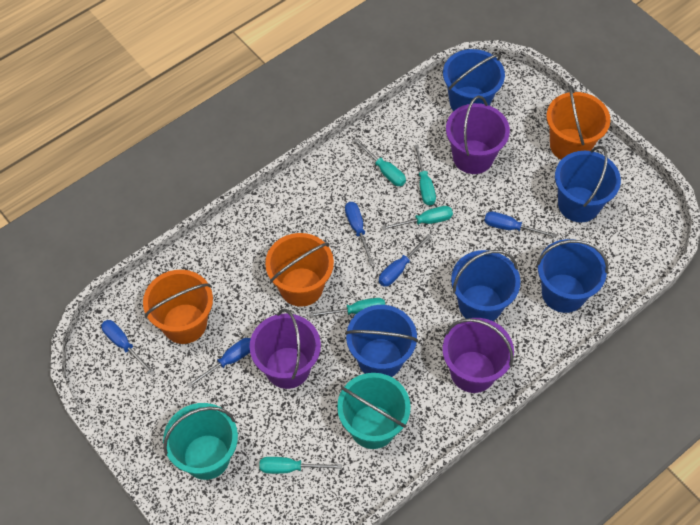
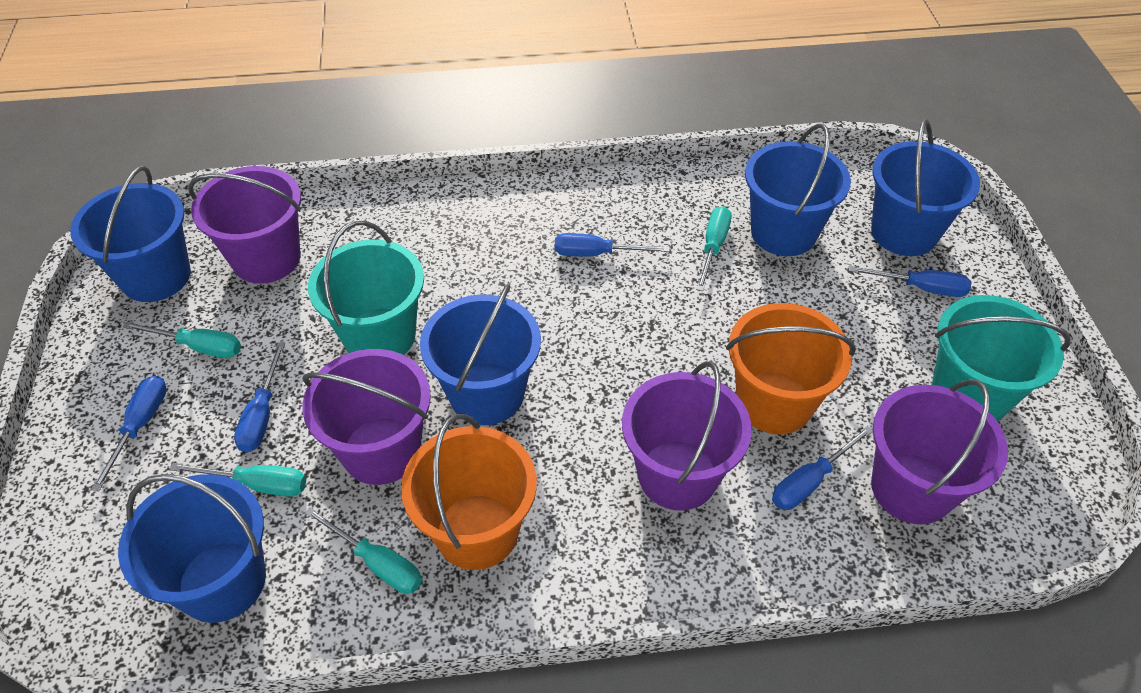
orange bucket: [143,270,213,344] [265,233,334,307] [546,85,610,160] = 3 -> [401,414,537,570] [726,303,856,435] = 2
purple bucket: [250,309,321,389] [443,318,514,393] [446,96,510,174] = 3 -> [188,166,301,284] [302,349,431,485] [622,361,752,511] [871,379,1008,524] = 4
turquoise screwdriver: [260,457,342,474] [310,298,385,317] [354,139,406,186] [382,206,453,230] [414,145,436,205] = 5 -> [123,322,241,358] [169,463,306,497] [305,507,422,594] [696,206,732,291] = 4

